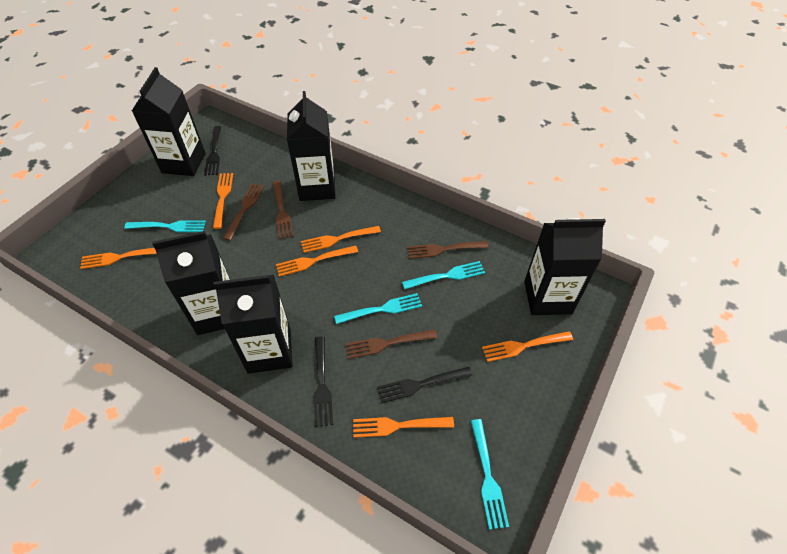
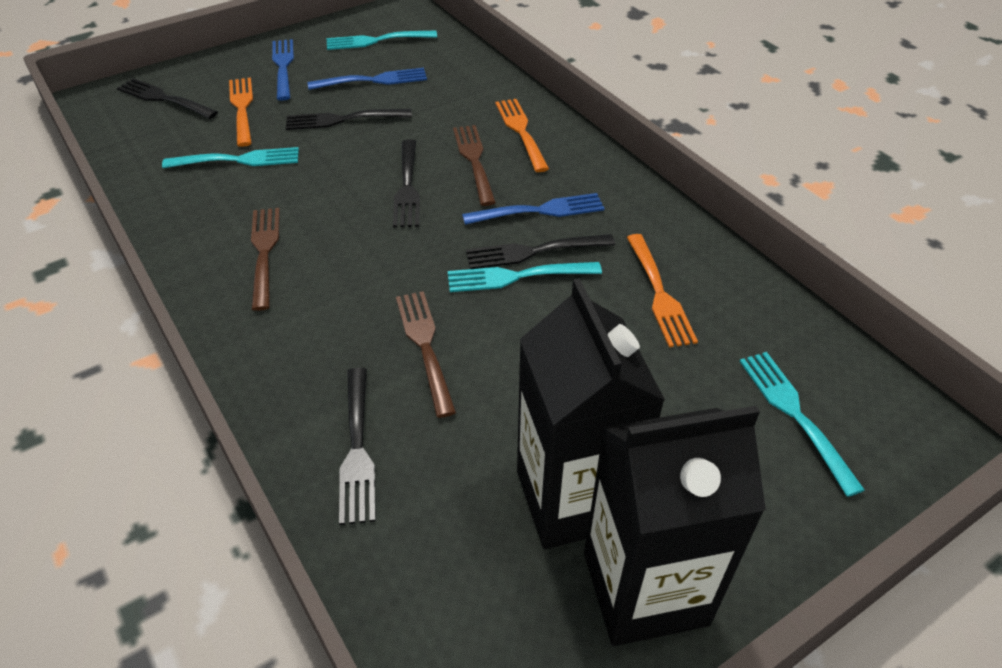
black carton: [132,67,205,176] [152,231,230,335] [213,275,293,374] [287,91,336,201] [524,218,606,315] = 5 -> [517,278,665,549] [584,406,766,646] = 2
black fork: [204,126,221,176] [314,336,333,427] [377,366,472,403] = 3 -> [117,78,218,119] [286,109,412,130] [339,367,376,525] [393,139,420,227] [466,234,615,269] = 5
blue fork: none = 0 -> [272,39,294,100] [307,68,427,90] [462,193,605,225] = 3
brown fork: [223,183,265,241] [273,181,294,239] [346,329,437,359] [407,241,489,259] = 4 -> [251,208,280,311] [396,291,456,418] [453,125,496,206] = 3
orange fork: [80,248,157,269] [213,173,233,229] [276,245,358,277] [301,226,381,253] [353,417,454,438] [482,331,573,362] = 6 -> [229,77,253,147] [495,99,549,172] [627,234,698,348] = 3

